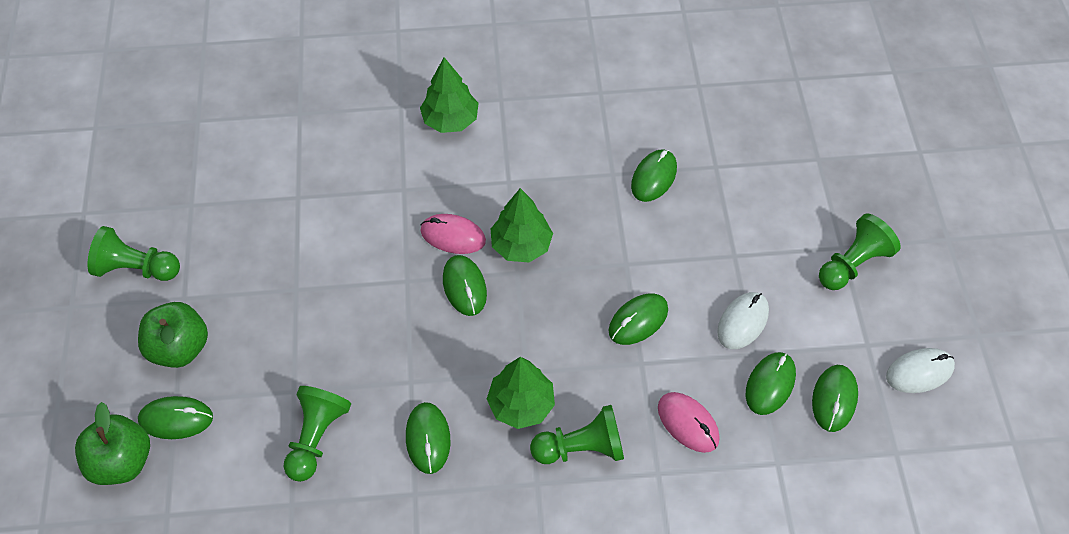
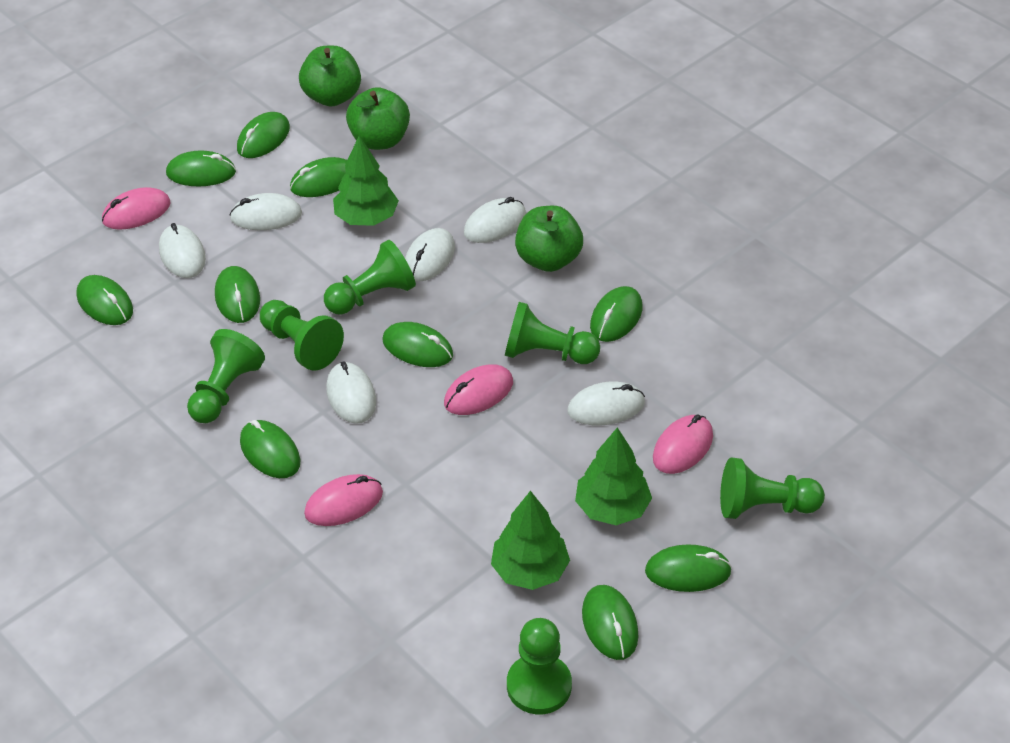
green apple: [75,402,150,485] [138,302,208,368] = 2 -> [299,46,361,107] [346,87,410,150] [515,206,583,272] = 3
green mouse: [138,396,213,439] [406,402,450,474] [443,255,487,316] [609,293,668,345] [631,149,677,202] [746,352,796,415] [812,365,858,432] = 7 -> [76,275,133,325] [166,150,236,186] [215,266,260,323] [237,112,290,158] [240,420,300,478] [290,157,347,197] [382,322,453,367] [582,585,639,660] [590,286,643,342] [645,544,732,592] = 10
green pawn: [88,226,180,281] [284,386,351,482] [530,405,624,464] [819,213,901,290] = 4 -> [187,329,265,423] [260,300,344,371] [324,240,416,315] [505,302,600,364] [507,618,572,714] [720,458,825,519] = 6
pink mouse: [421,214,486,254] [658,392,720,453] = 2 -> [102,187,171,230] [304,474,383,526] [444,365,513,415] [653,415,713,474] = 4
white mouse: [717,292,769,349] [886,348,955,393] = 2 -> [159,223,206,278] [230,193,302,230] [326,361,376,424] [405,228,455,281] [464,197,526,243] [567,381,645,425] = 6

